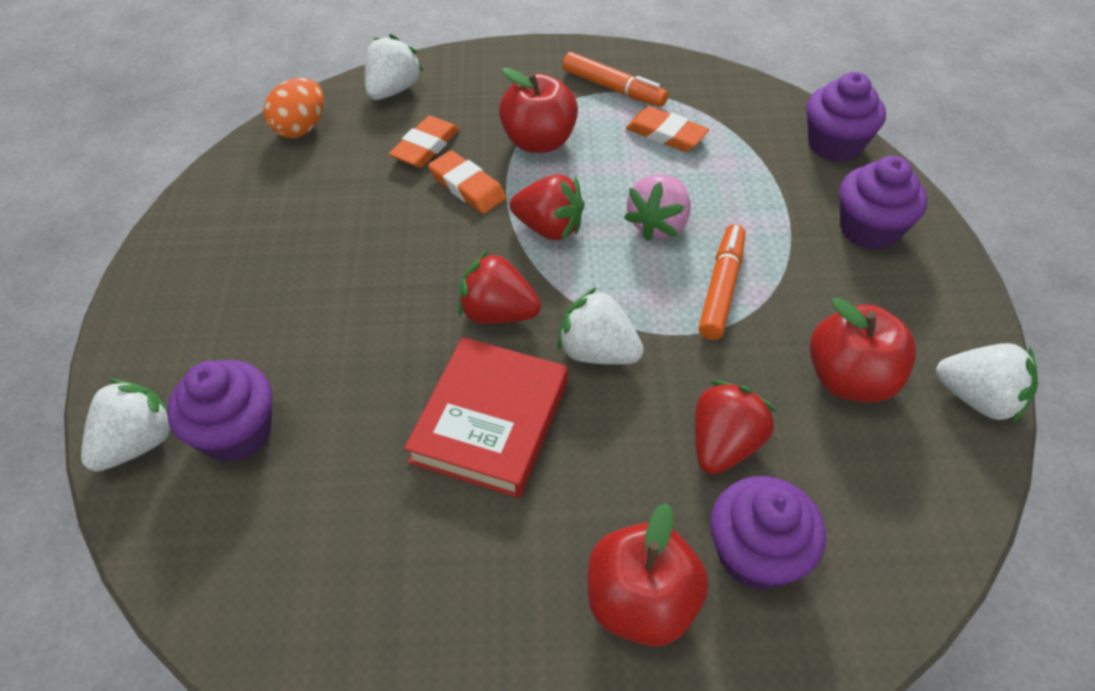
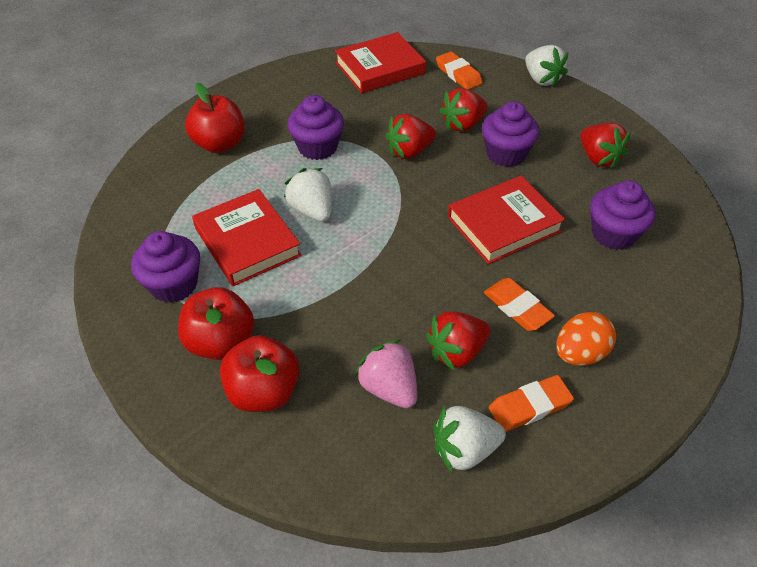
orange marker: [562,52,668,107] [699,224,745,340] = 2 -> none = 0
red book: [404,337,568,498] = 1 -> [192,189,302,286] [335,32,426,93] [448,176,566,264] = 3
red strawberry: [458,251,541,324] [510,174,584,240] [695,380,777,475] = 3 -> [385,114,436,159] [426,312,490,370] [440,88,487,132] [580,122,631,169] = 4
white strawberry: [81,379,170,472] [365,34,424,100] [557,287,644,365] [936,343,1038,424] = 4 -> [284,168,332,222] [433,406,506,473] [525,45,568,88] = 3

